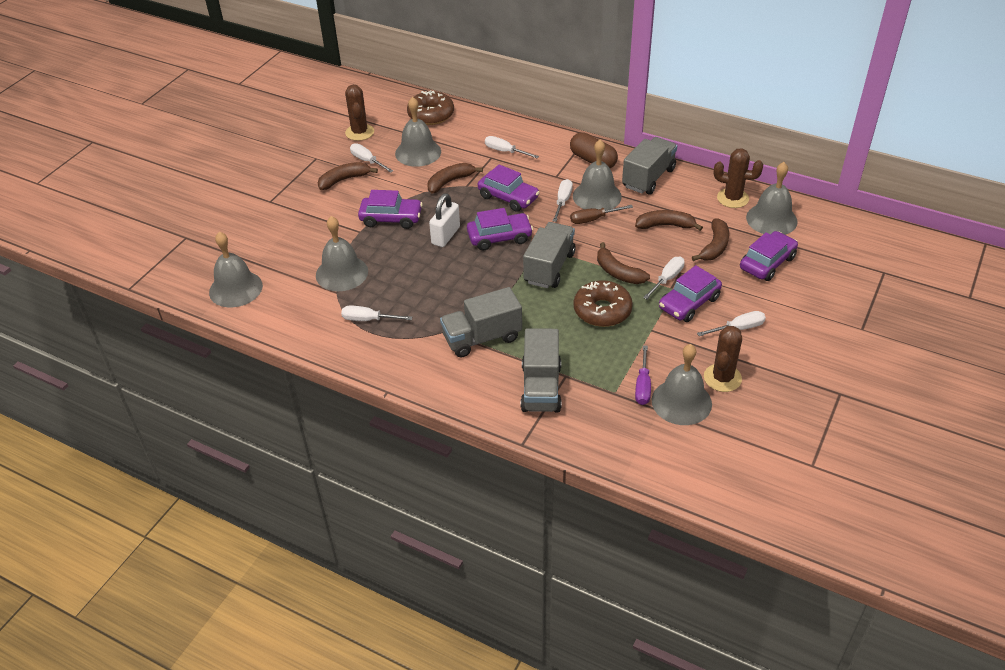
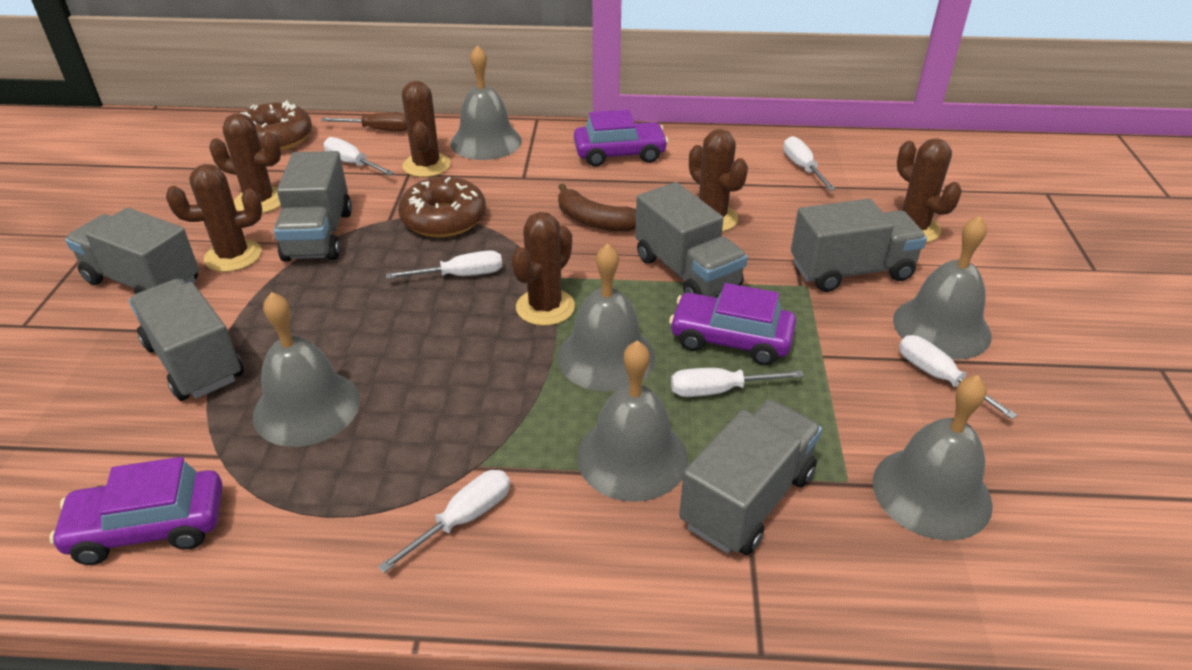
brown banana: [318,162,378,190] [428,163,483,193] [597,242,650,284] [635,210,703,231] [692,219,729,261] = 5 -> [558,183,636,232] = 1
brown cactus: [345,85,374,141] [704,326,742,392] [714,148,763,208] = 3 -> [166,164,262,272] [209,113,281,213] [402,81,451,177] [511,212,575,326] [689,129,748,232] [897,138,962,243] = 6
brown capsule: [570,132,618,168] = 1 -> none = 0
grey truck: [440,287,522,358] [521,328,562,413] [523,222,576,288] [622,137,677,195] = 4 -> [65,208,199,294] [129,279,244,401] [274,151,352,262] [635,182,748,297] [679,400,822,555] [791,199,927,292] = 6
purple car: [358,190,423,229] [467,208,533,250] [478,165,540,212] [659,265,722,322] [740,231,798,281] = 5 -> [49,457,223,565] [574,110,669,167] [669,283,796,365] = 3
purple screwdriver: [635,345,651,405] = 1 -> none = 0
white padlock: [429,193,460,247] = 1 -> none = 0

